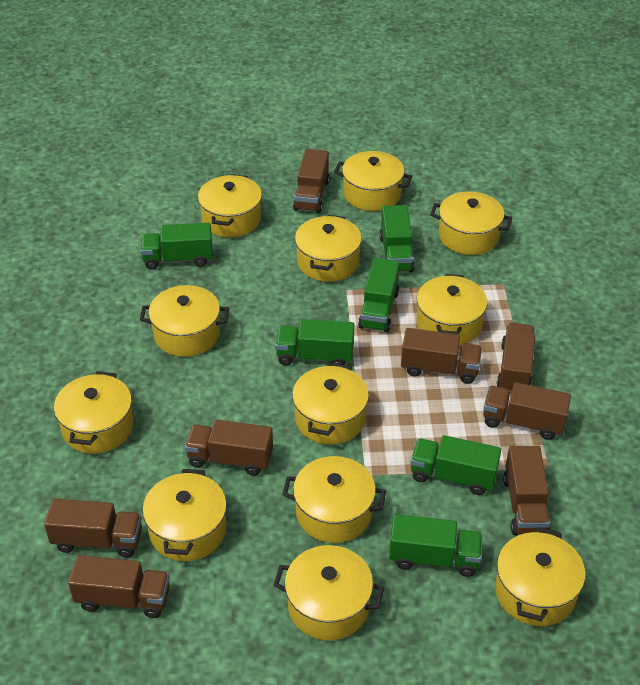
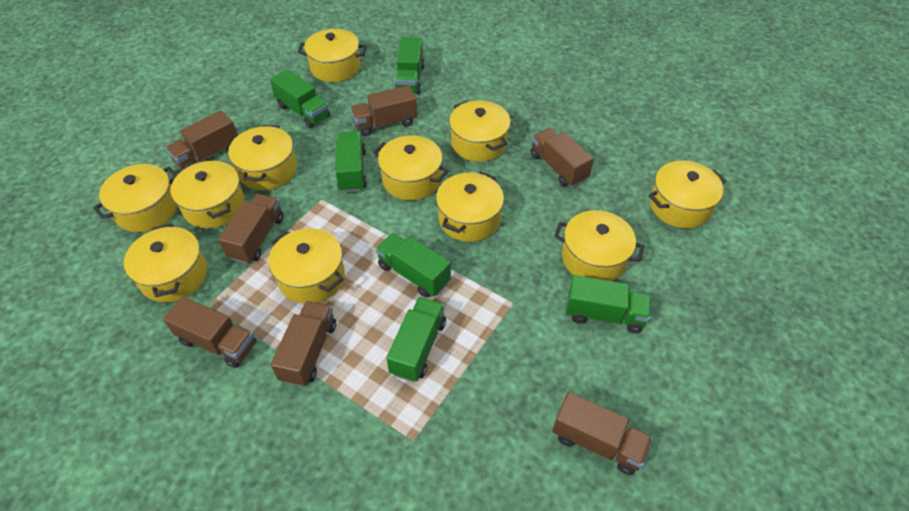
brown truck: [44,498,142,558] [68,555,170,618] [185,419,273,476] [293,149,330,213] [401,328,482,384] [483,382,571,440] [497,322,535,393] [503,446,550,535] = 8 -> [163,297,257,368] [166,110,238,170] [218,194,284,264] [271,301,336,387] [350,85,417,136] [530,128,594,187] [552,392,653,475] = 7
yellow pot: [54,371,134,454] [140,285,229,357] [142,469,227,561] [198,174,262,237] [273,545,385,641] [282,456,386,543] [292,363,369,444] [295,215,362,282] [334,151,412,211] [417,274,488,346] [430,191,512,255] [495,527,586,626] = 12 -> [93,164,177,232] [124,223,207,302] [171,160,245,229] [228,125,297,190] [268,228,345,304] [298,29,367,82] [373,135,449,201] [436,171,504,242] [449,100,511,162] [554,210,645,281] [648,161,726,228] = 11

